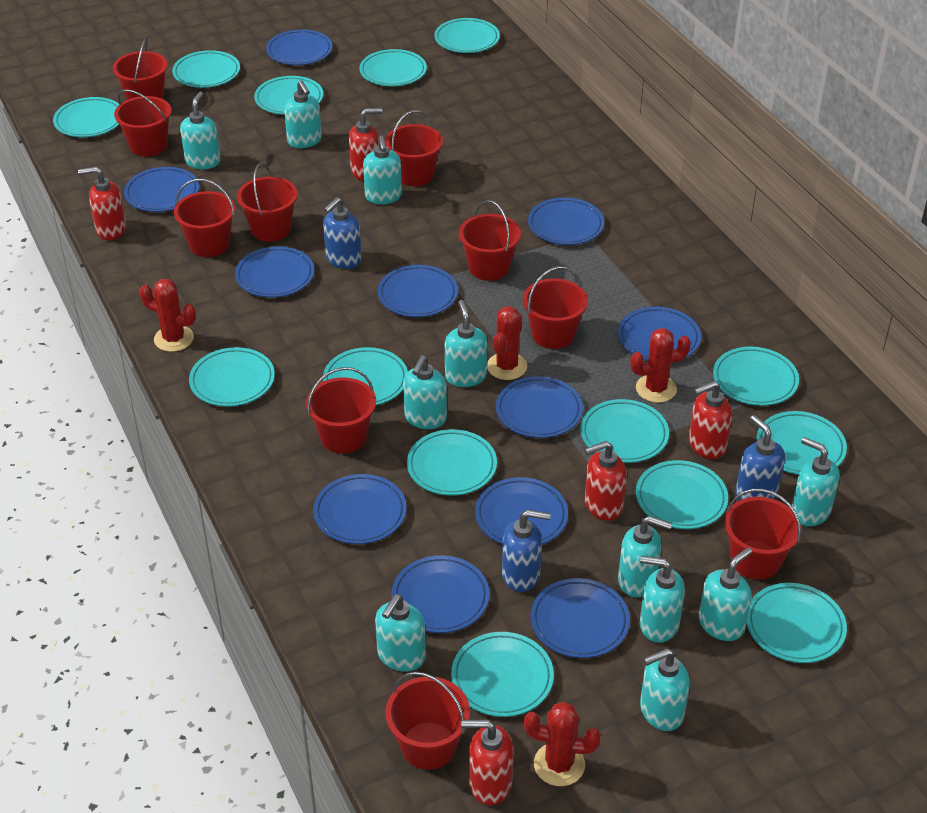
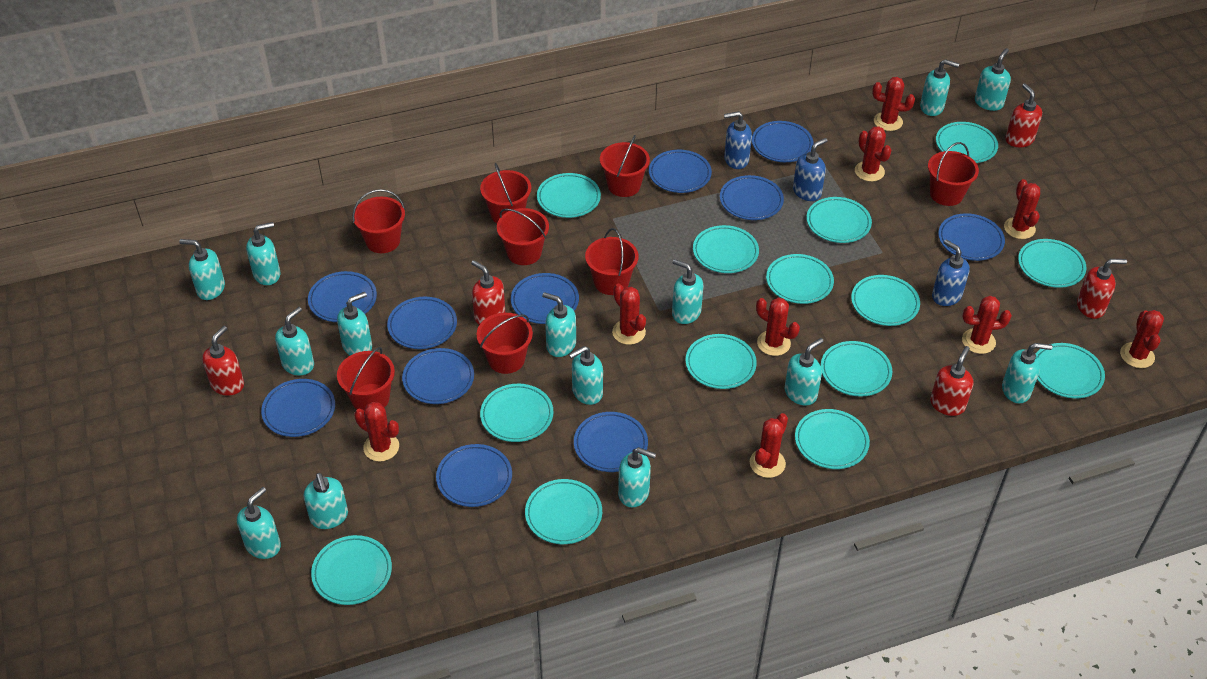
red bucket: [113,37,168,100] [114,89,172,157] [174,179,235,257] [237,163,298,242] [306,367,376,454] [385,110,443,186] [385,672,470,770] [459,200,521,281] [523,266,588,349] [724,489,801,580] = 10 -> [337,347,395,411] [352,189,405,253] [476,313,533,374] [480,163,531,223] [497,208,549,265] [585,228,638,295] [600,135,650,197] [928,142,979,206] = 8
red cactus: [139,279,196,352] [487,306,527,380] [524,702,601,786] [630,328,691,403] = 4 -> [354,402,399,462] [612,284,646,345] [750,413,788,478] [756,298,800,356] [855,126,892,182] [872,77,915,131] [962,296,1012,354] [1004,179,1040,239] [1120,310,1164,368] = 9
turquoise soap dispenser: [180,91,221,169] [284,80,322,148] [363,136,402,204] [375,594,426,672] [403,355,447,429] [445,300,487,387] [618,516,672,597] [640,556,685,643] [640,648,690,731] [699,547,752,641] [792,437,840,526] = 11 -> [179,239,225,300] [237,487,281,559] [246,222,280,285] [275,307,314,376] [304,473,348,529] [337,292,372,355] [542,292,576,357] [569,346,603,405] [618,447,656,507] [672,259,703,324] [785,338,823,405] [920,59,959,116] [975,48,1011,111] [1002,343,1052,403] = 14

